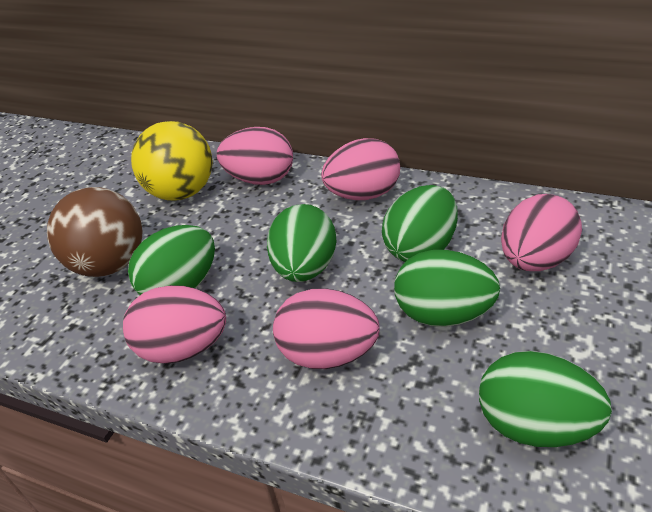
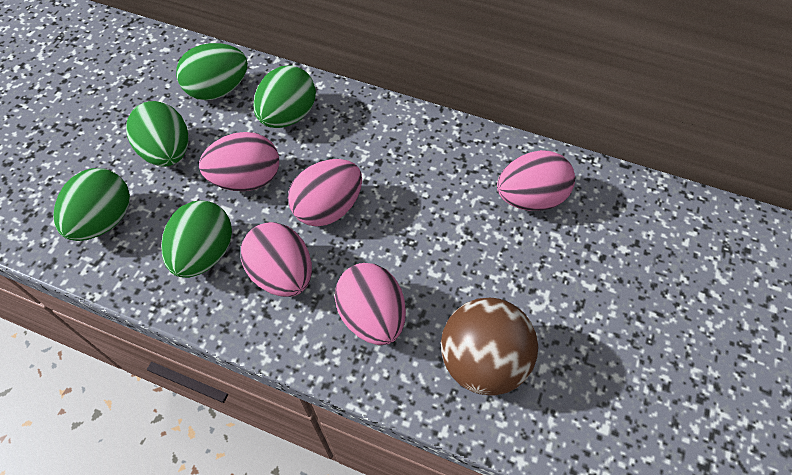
yellow ball: [131,121,212,201] = 1 -> none = 0

